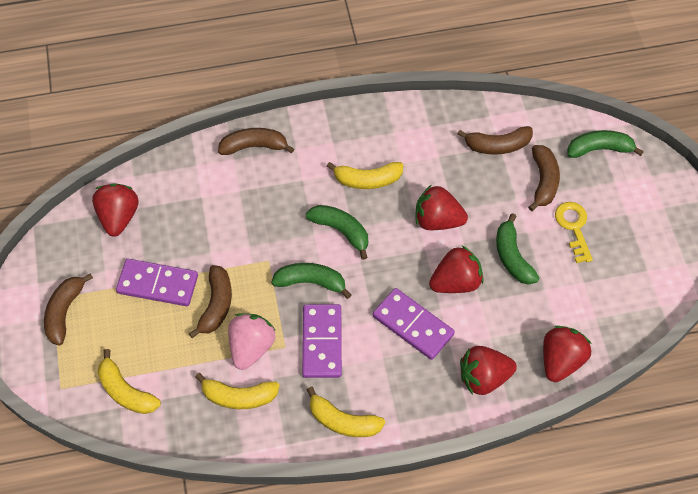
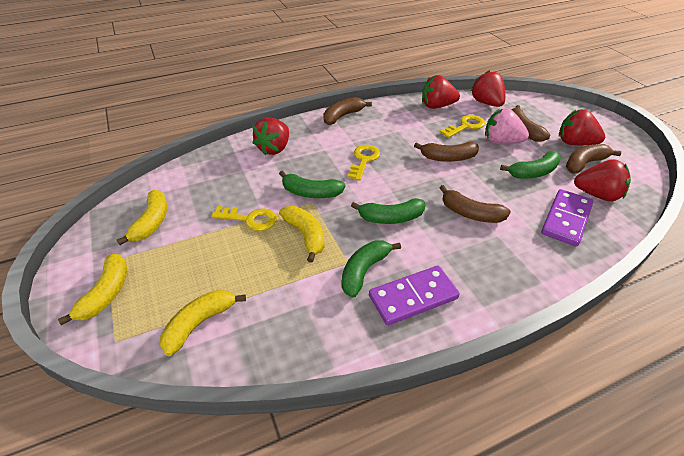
purple domino: [116,259,198,306] [302,304,342,378] [373,288,455,360] = 3 -> [369,266,460,326] [541,189,593,246] = 2
yellow key: [555,202,593,263] = 1 -> [211,206,277,231] [347,145,380,181] [440,115,485,138] = 3

